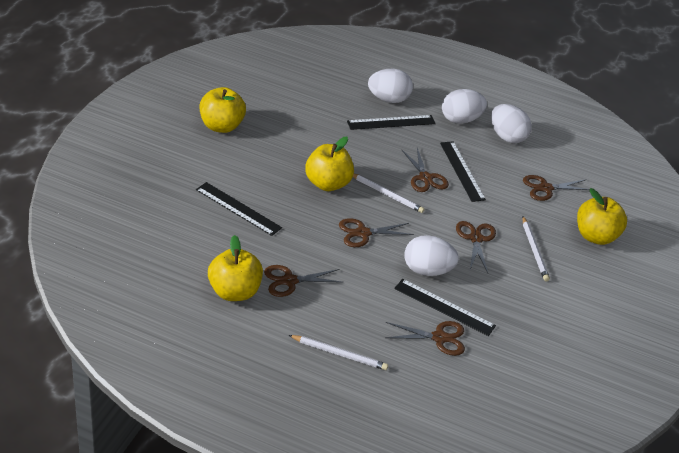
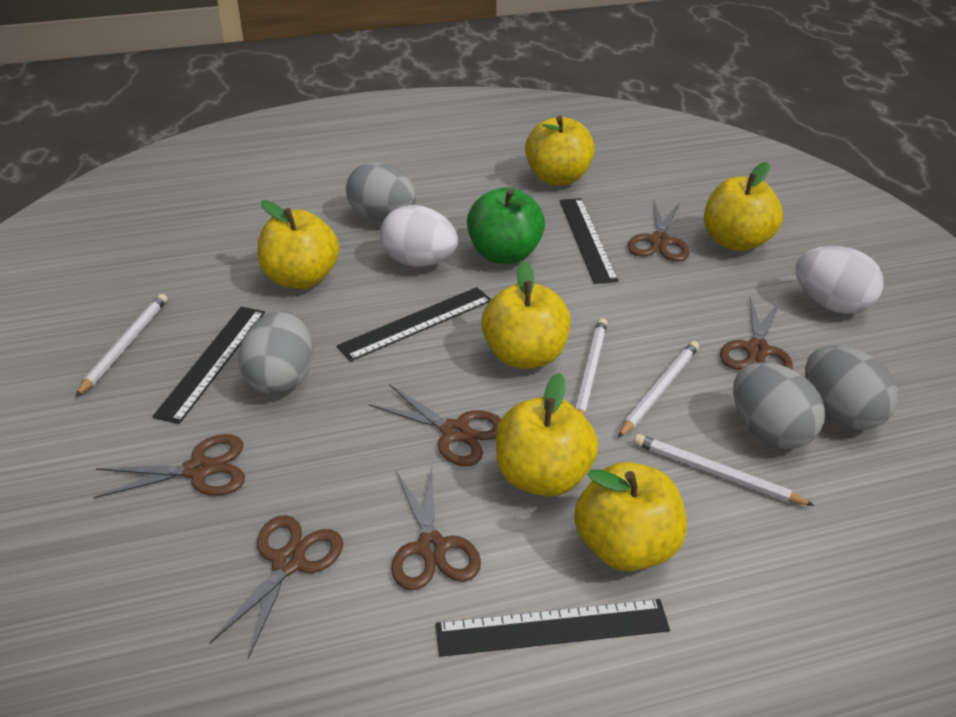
green apple: none = 0 -> [467,187,545,264] = 1
grey egg: none = 0 -> [239,311,313,395] [346,162,416,221] [733,362,825,449] [805,346,898,430] = 4
white egg: [368,69,413,103] [404,235,459,276] [442,89,487,124] [491,104,532,143] = 4 -> [380,205,458,267] [795,246,884,314] = 2
white pencil: [289,335,388,370] [353,173,425,213] [522,217,550,281] = 3 -> [75,294,167,397] [576,318,607,416] [618,341,699,438] [634,434,815,506] = 4
yellow apple: [200,87,246,133] [208,235,263,301] [305,137,354,191] [577,188,627,245] = 4 -> [257,200,339,289] [481,261,570,369] [496,373,598,497] [525,116,595,185] [574,462,687,572] [704,162,783,252] = 6

